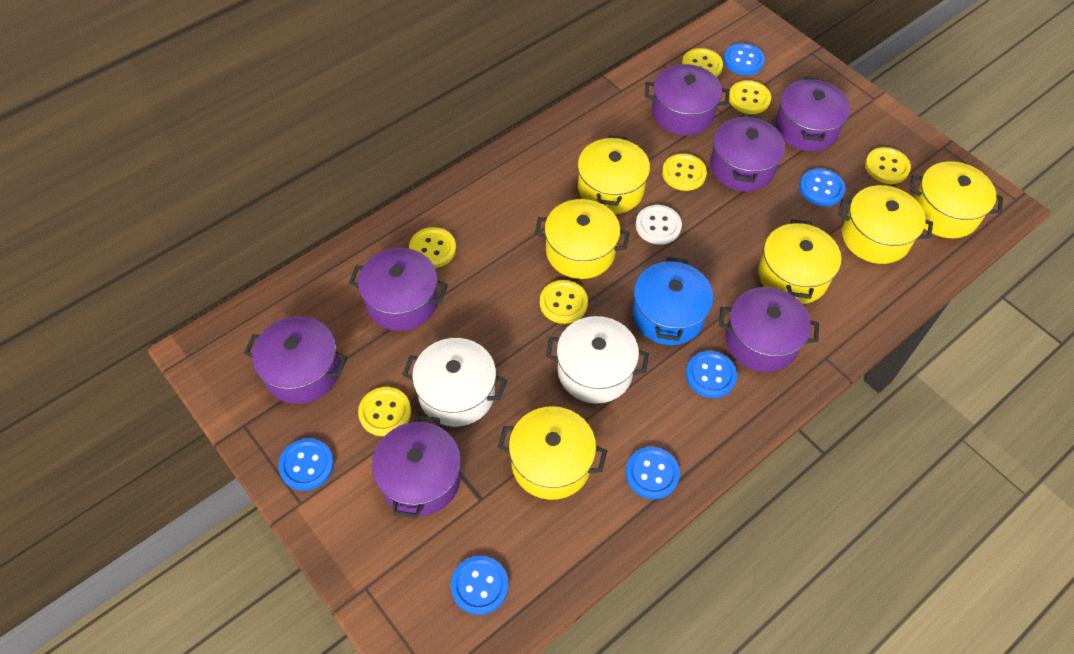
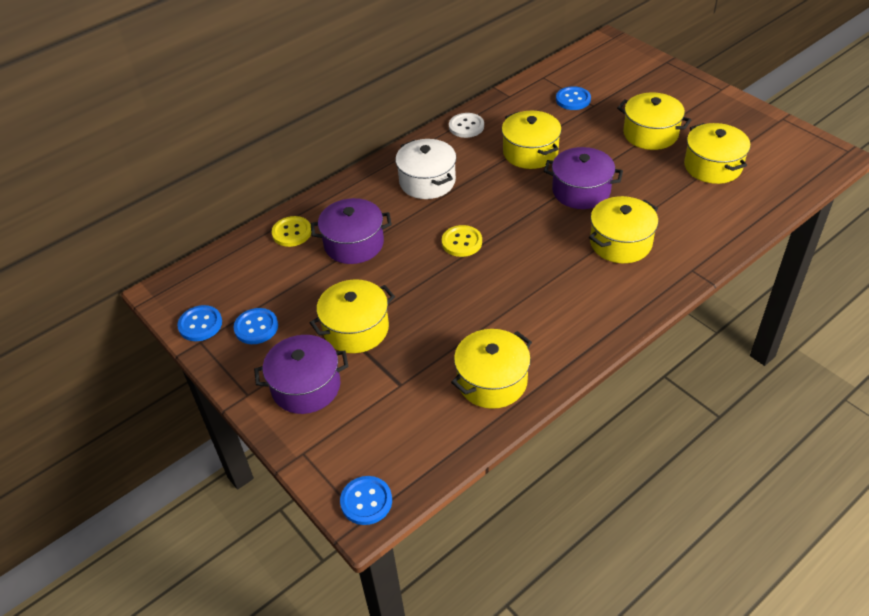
blue button: [278,438,334,491] [451,556,508,615] [625,447,680,499] [686,351,737,398] [724,43,765,75] [799,168,845,206] = 6 -> [177,305,222,341] [234,308,278,344] [340,476,392,525] [556,86,591,110] = 4
blue pot: [632,257,713,345] = 1 -> none = 0
purple pot: [244,316,347,404] [349,248,448,331] [372,415,461,519] [645,64,729,135] [710,114,785,191] [719,287,819,372] [775,77,850,151] = 7 -> [254,335,348,414] [311,198,392,264] [544,147,623,209] = 3
white pot: [402,338,507,427] [546,316,649,404] = 2 -> [395,139,456,199] = 1
yellow button: [358,387,411,436] [409,227,456,268] [540,280,588,324] [662,153,707,191] [682,48,723,77] [729,80,771,114] [865,147,911,184] = 7 -> [272,216,311,247] [442,225,482,257] = 2

